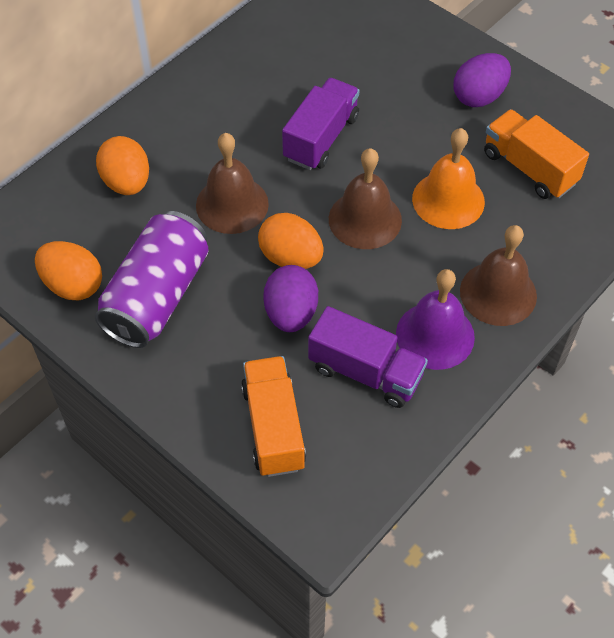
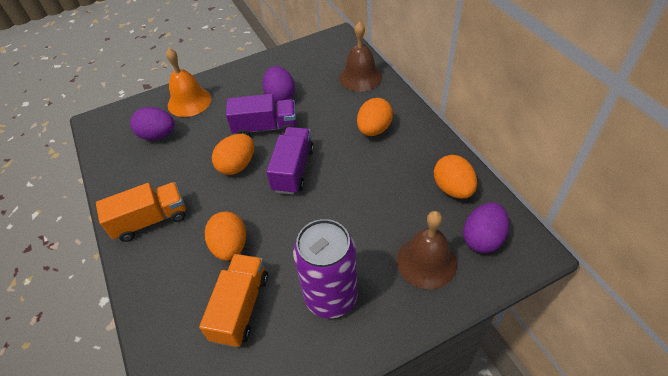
brown bell: [196,133,269,234] [329,148,402,249] [460,225,537,326] = 3 -> [339,21,382,92] [397,211,457,289] = 2
orange egg: [35,241,102,300] [96,136,149,195] [258,213,324,269] = 3 -> [205,212,246,261] [212,134,254,175] [357,98,393,136] [434,155,477,199] = 4
purple bell: [396,269,475,370] = 1 -> none = 0
purple egg: [263,265,318,332] [453,53,511,107] = 2 -> [130,107,174,140] [263,66,295,103] [463,202,509,253] = 3

